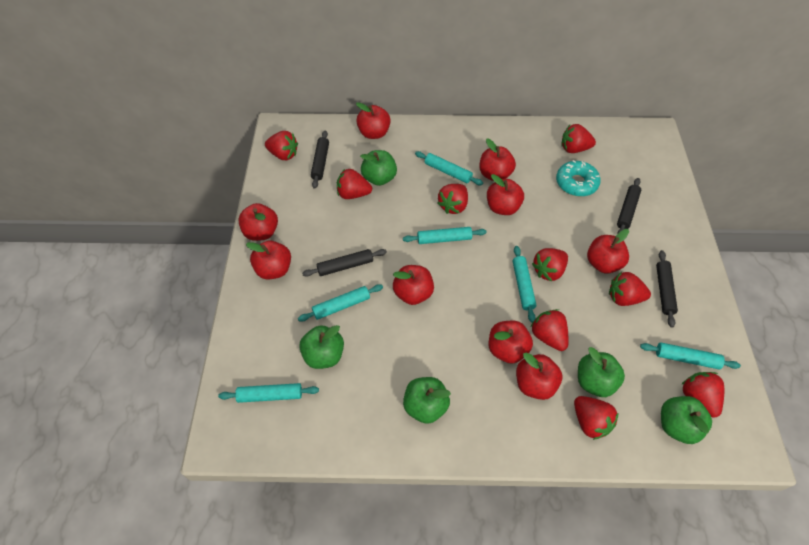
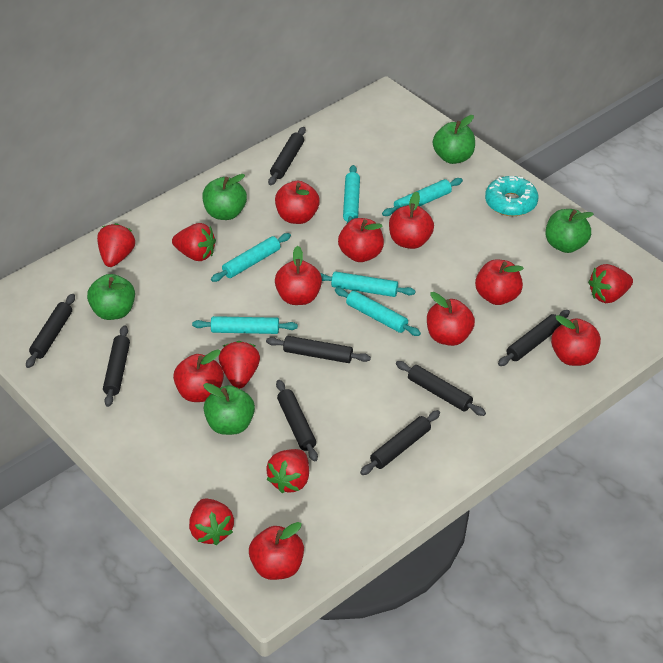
black rolling pin: [302,249,387,277] [311,130,329,189] [617,178,641,234] [656,250,678,328] = 4 -> [26,294,75,368] [103,325,130,407] [266,336,371,363] [268,127,306,185] [276,380,318,462] [360,410,440,475] [396,361,486,416] [498,310,570,366] = 8
red strawberry: [265,131,298,160] [337,169,372,199] [438,184,468,214] [531,309,569,351] [532,248,568,281] [561,124,596,153] [574,396,618,440] [609,272,651,306] [681,372,724,418] = 9 -> [97,223,135,267] [172,223,216,261] [189,498,234,545] [219,341,260,389] [266,449,309,493] [588,264,633,303] = 6

